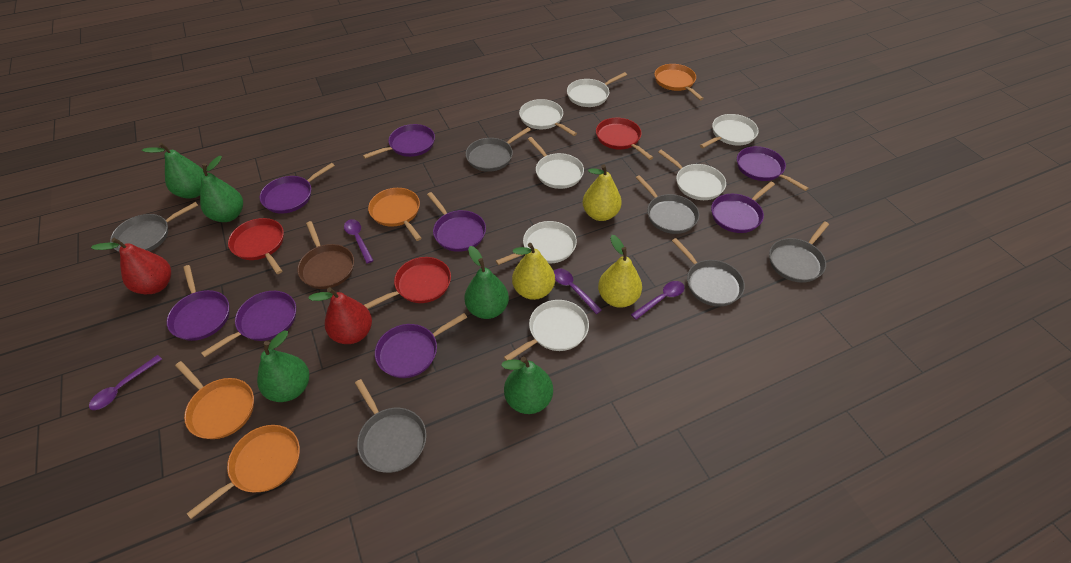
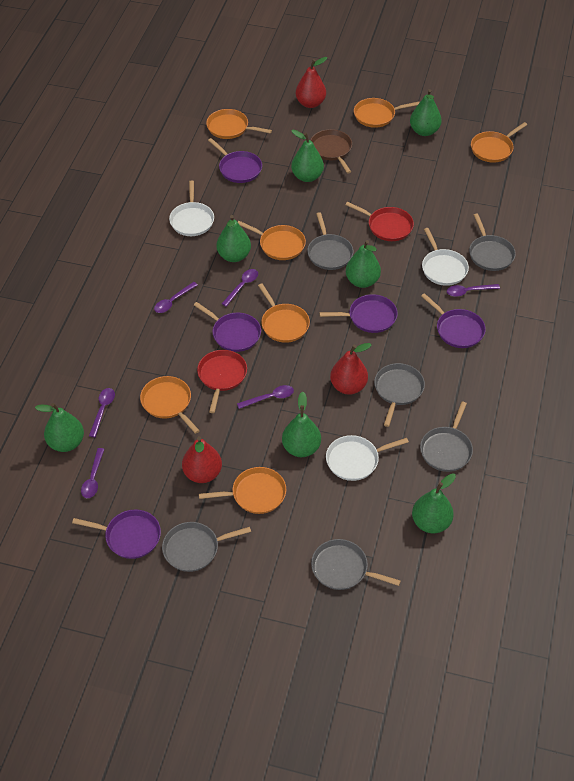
green pear: [142,143,204,199] [200,156,243,222] [257,330,309,402] [464,246,509,319] [501,357,553,414] = 5 -> [35,403,84,452] [216,215,251,262] [282,392,321,457] [291,129,324,182] [346,240,381,288] [410,89,442,136] [412,473,456,533] = 7
orange pan: [175,361,254,439] [187,425,300,519] [368,188,422,241] [655,64,704,100] = 4 -> [140,376,200,434] [199,467,286,514] [206,109,272,139] [238,221,306,260] [258,283,310,343] [354,98,420,128] [471,122,527,163] = 7
purple pan: [167,265,230,341] [201,291,296,357] [260,163,335,213] [363,124,435,159] [375,313,467,378] [427,192,486,252] [711,182,775,233] [737,146,808,191] = 8 -> [72,510,161,559] [194,302,261,352] [208,138,262,183] [320,294,398,333] [421,293,486,348] = 5
purple spoon: [89,355,162,410] [344,219,374,264] [554,268,602,314] [631,281,685,320] = 4 -> [81,448,104,498] [89,388,115,437] [154,282,198,313] [222,269,258,307] [237,385,294,409] [447,284,500,297] = 6
red pan: [228,218,284,274] [364,257,451,309] [596,118,653,160] = 3 -> [197,350,247,413] [345,202,414,241] = 2
red pear: [91,238,171,294] [308,287,372,344] = 2 -> [182,436,222,483] [296,57,328,108] [330,343,372,395] = 3
white pan: [496,221,577,265] [504,300,589,361] [519,99,577,136] [528,137,584,189] [567,72,627,107] [658,150,726,200] [700,114,759,148] = 7 -> [169,180,214,236] [326,435,409,481] [422,228,469,286] = 3
yellow pear: [512,243,555,300] [583,165,622,221] [598,235,642,308] = 3 -> none = 0

